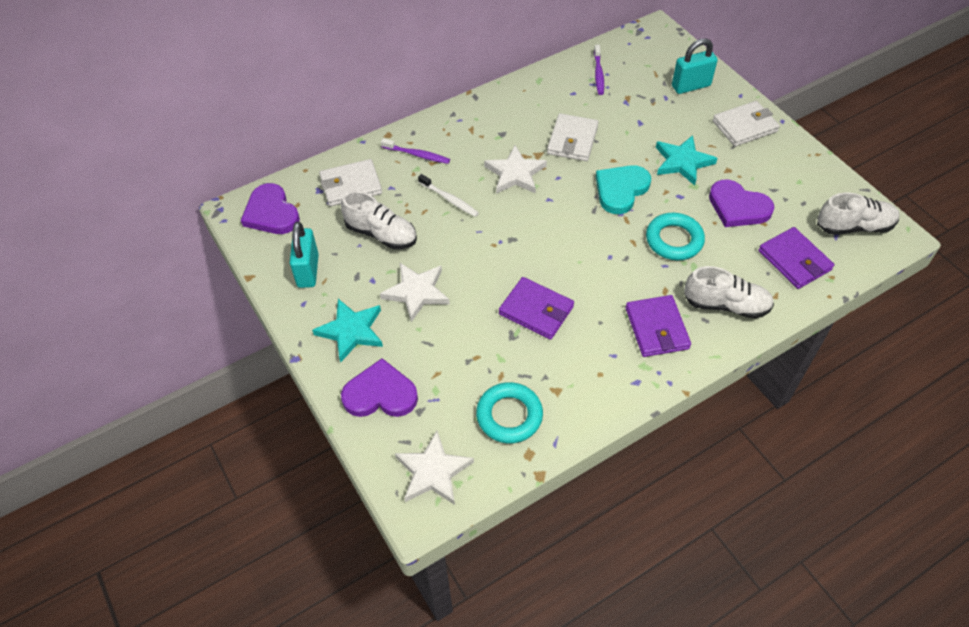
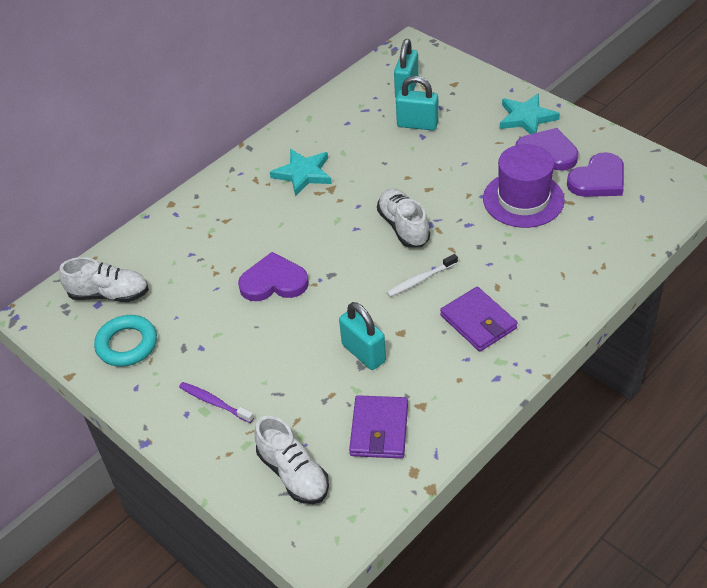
purple hat: none = 0 -> [483,144,565,228] = 1
purple toothbrush: [381,138,450,164] [594,45,604,95] = 2 -> [179,382,254,423] = 1
purple wallet: [499,277,574,340] [626,295,691,357] [758,227,834,289] = 3 -> [349,395,408,459] [440,287,518,352] = 2
turquoise heart: [596,165,651,214] = 1 -> none = 0
turquoise padlock: [290,222,319,288] [672,39,718,94] = 2 -> [339,302,386,370] [394,39,419,98] [396,76,439,131] = 3
turquoise ring: [476,382,543,443] [646,213,705,260] = 2 -> [94,315,157,367] = 1
white star: [380,263,450,322] [395,431,474,505] [484,145,547,194] = 3 -> none = 0
white wallet: [319,159,382,206] [547,113,599,161] [713,101,780,146] = 3 -> none = 0

